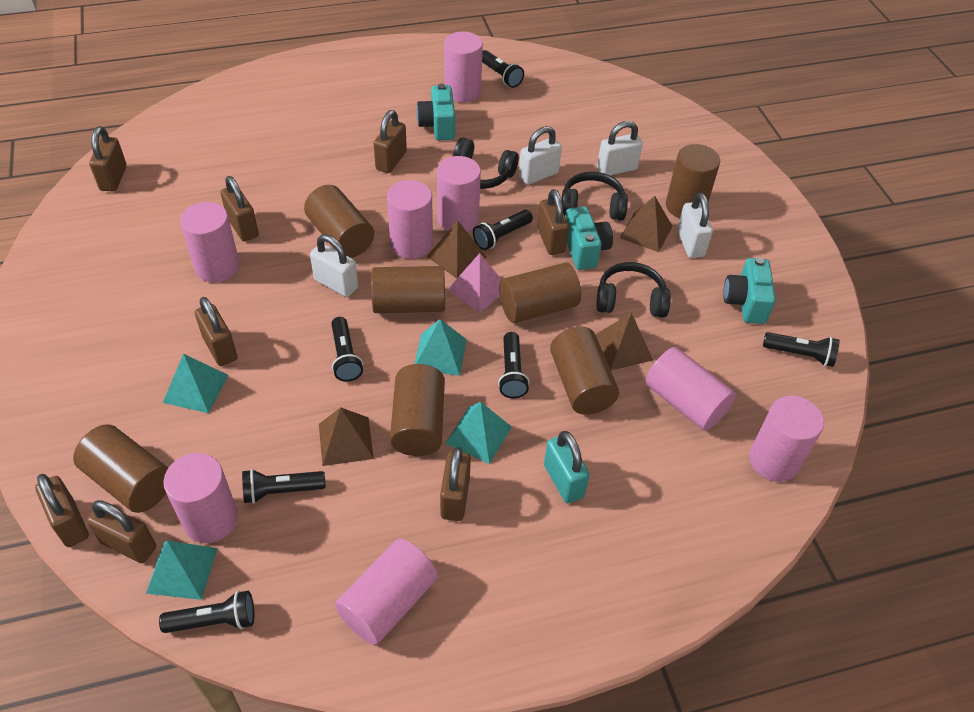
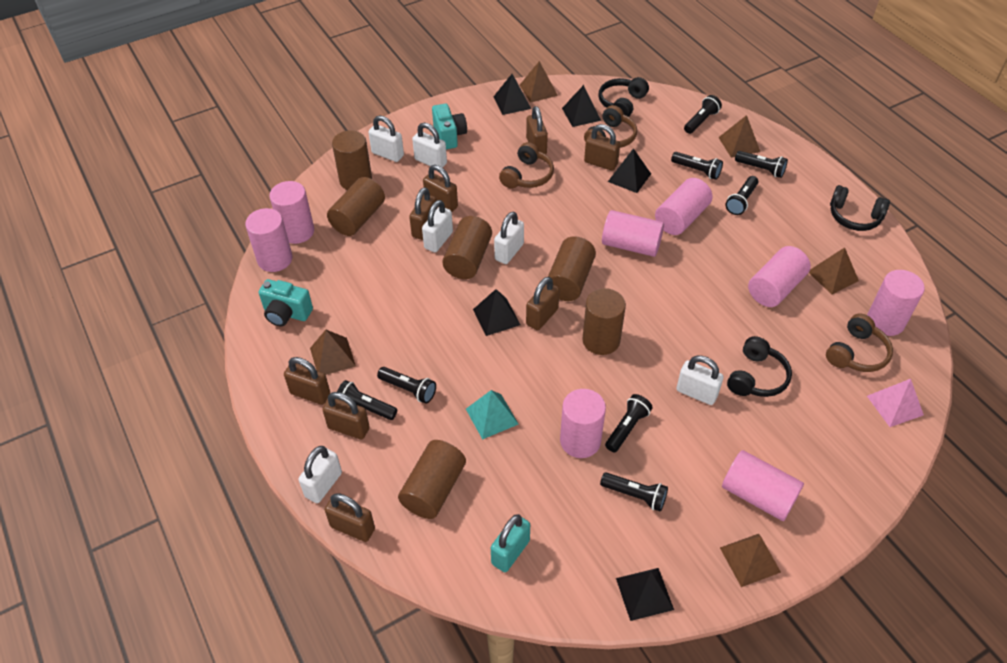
black flashlight: [159,591,254,633] [242,469,326,504] [331,317,363,382] [473,210,533,250] [482,50,524,88] [498,332,530,399] [763,332,840,367] = 7 -> [337,380,397,420] [377,367,436,404] [600,472,668,511] [605,394,653,452] [671,152,723,180] [684,95,722,134] [725,176,758,215] [735,151,788,178] = 8
black pyramid: none = 0 -> [473,289,520,336] [494,74,531,115] [562,85,601,127] [608,148,651,193] [616,568,674,621] = 5
brown cylinder: [73,424,169,513] [304,185,374,258] [371,266,445,313] [390,364,445,456] [499,263,581,323] [550,327,619,415] [666,144,720,218] = 7 -> [327,177,385,236] [332,130,372,190] [398,440,466,519] [442,216,492,279] [548,236,596,301] [582,288,626,355] = 6
brown headphones: none = 0 -> [499,142,554,189] [584,105,637,148] [826,313,893,372] = 3
brown pyramid: [319,407,374,466] [427,220,487,279] [595,313,653,370] [620,196,672,252] = 4 -> [310,330,356,375] [519,61,558,103] [718,115,760,158] [720,534,781,587] [809,247,859,294] = 5
turquoise camera: [416,84,455,140] [565,207,613,270] [723,257,776,324] = 3 -> [258,279,313,326] [432,103,467,149] = 2
turquoise pyramid: [146,541,217,600] [163,354,229,413] [415,319,467,376] [445,401,512,464] = 4 -> [466,390,519,440] = 1
white padlock: [310,234,358,297] [519,126,562,185] [597,121,643,175] [677,193,713,258] = 4 -> [298,446,342,503] [368,115,404,162] [412,123,447,168] [422,200,453,252] [494,212,524,264] [676,356,724,405] = 6

